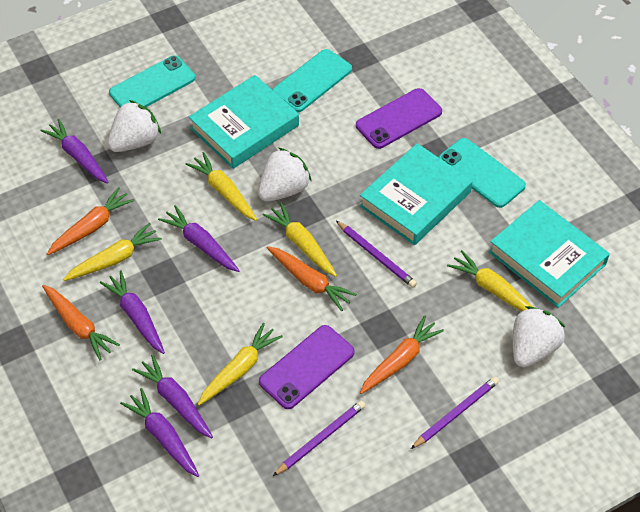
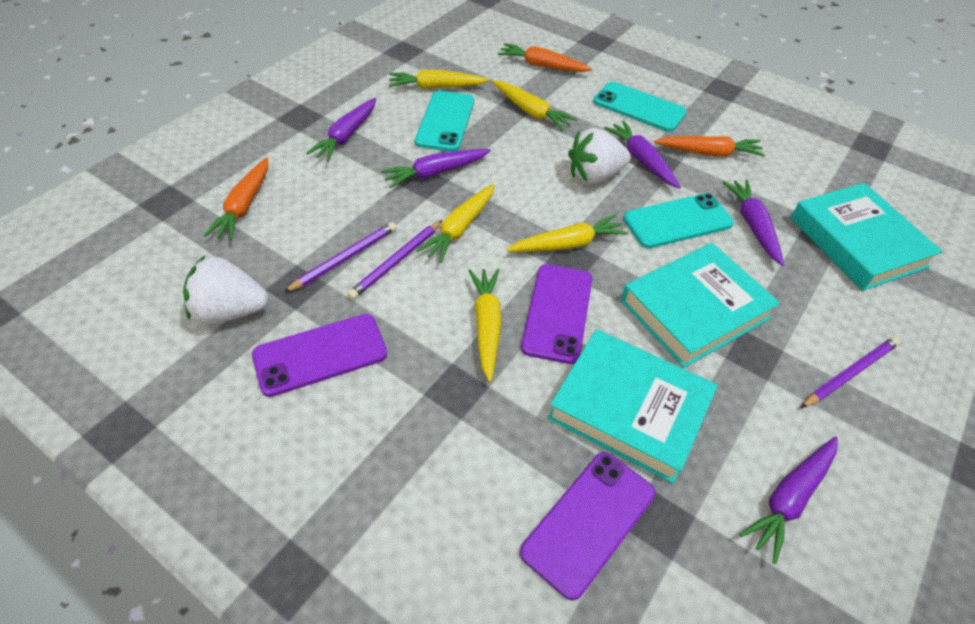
orange carrot: [42,285,120,360] [47,187,134,255] [267,246,357,311] [360,316,444,394] = 4 -> [204,157,268,241] [498,43,592,72] [654,136,765,157] = 3
purple phone: [259,325,355,409] [356,88,442,149] = 2 -> [252,314,387,397] [520,452,655,600] [521,264,592,364] = 3
white strawberry: [108,100,161,152] [258,148,312,202] [513,306,566,367] = 3 -> [183,255,268,324] [568,128,631,184] = 2

